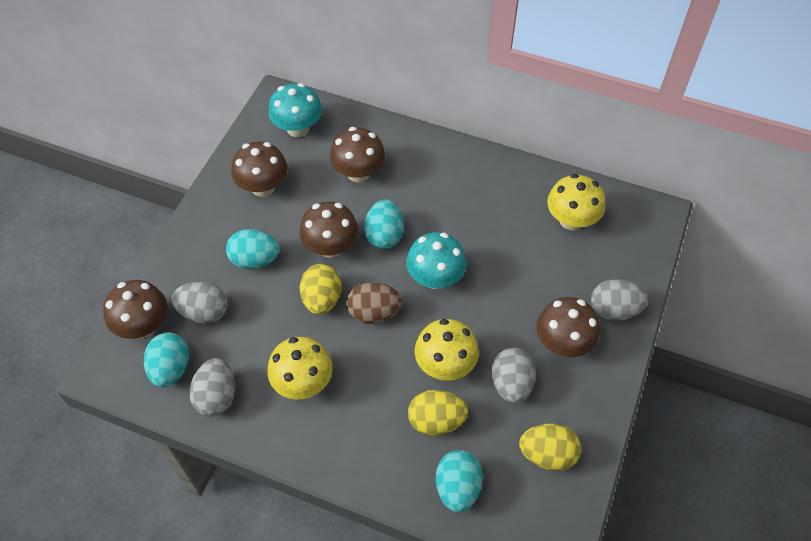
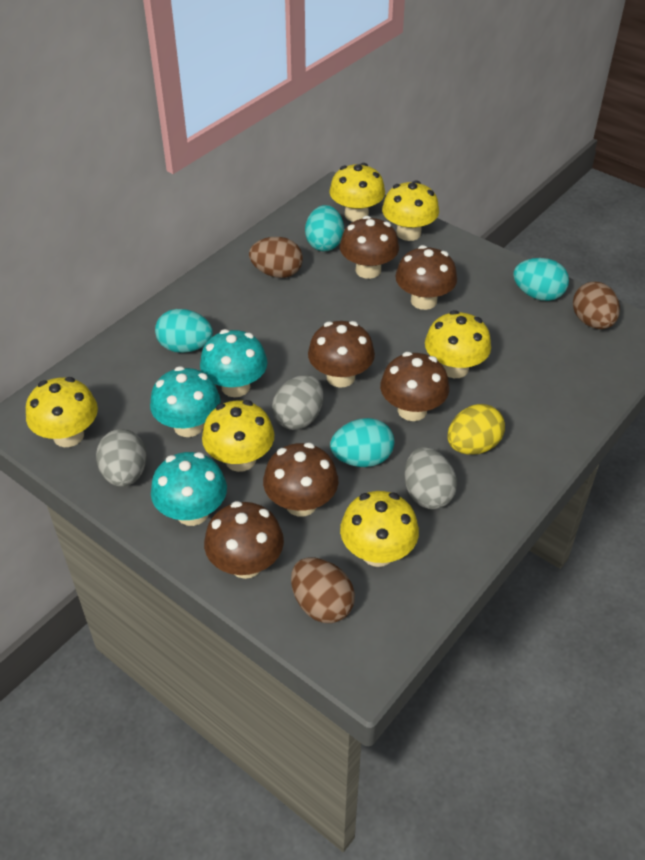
brown egg: [346,282,402,324] = 1 -> [249,237,303,278] [291,558,355,623] [573,282,620,329] = 3
brown mushroom: [103,280,168,339] [231,141,288,197] [299,201,358,258] [330,127,385,183] [537,297,600,357] = 5 -> [204,501,284,579] [263,443,338,517] [308,321,375,388] [340,216,399,279] [380,352,449,421] [395,245,457,310] = 6
grey egg: [171,282,228,324] [189,358,235,417] [491,348,536,403] [591,279,648,321] = 4 -> [96,429,147,487] [272,375,323,430] [404,447,457,509] = 3
turquoise mushroom: [268,83,322,137] [406,232,467,289] = 2 -> [150,366,220,437] [151,452,227,526] [200,329,267,397] = 3
yellow egg: [300,264,341,315] [408,390,468,436] [519,424,581,471] = 3 -> [448,404,505,455] = 1
yellow mushroom: [267,337,332,399] [415,319,479,381] [547,174,605,231] = 3 -> [26,377,98,447] [202,400,274,472] [329,163,385,222] [340,491,419,567] [382,180,439,241] [425,310,491,378] = 6

